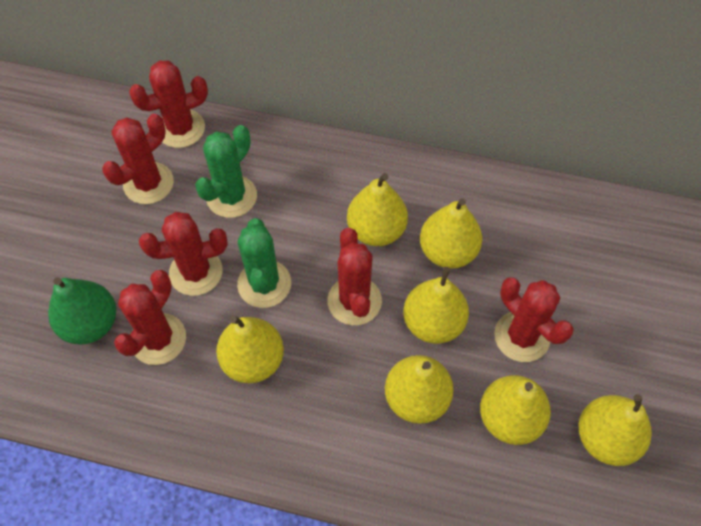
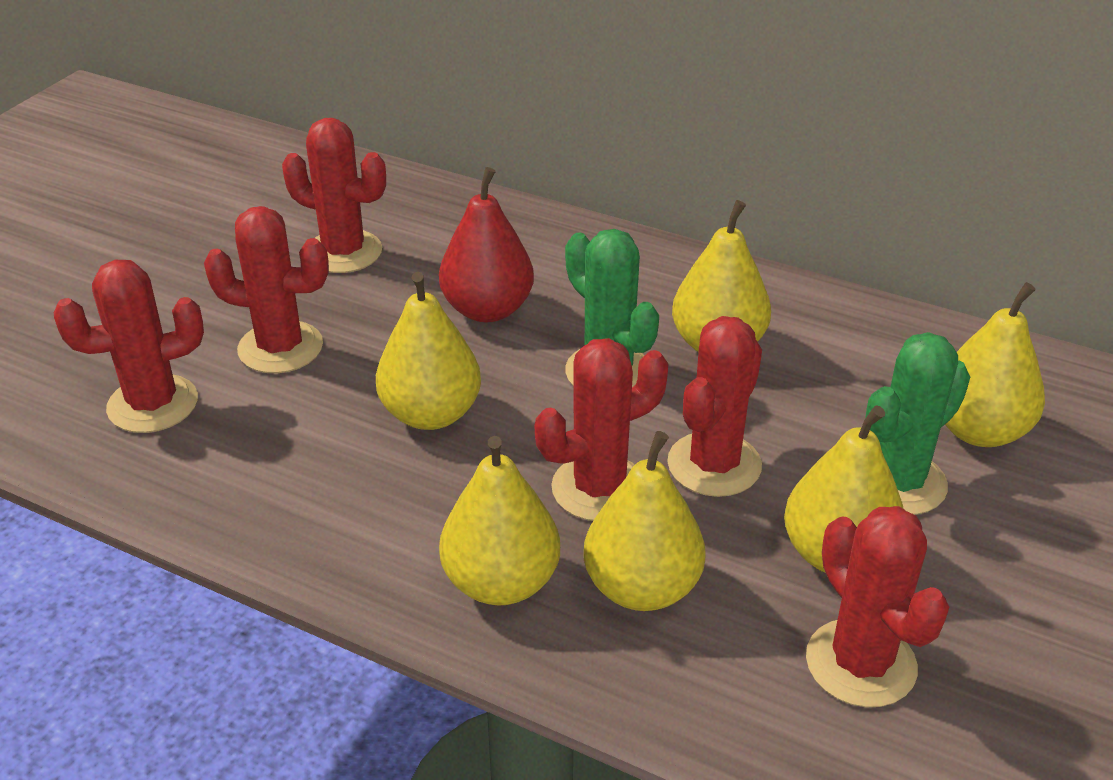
green pear: [48,277,116,345] = 1 -> none = 0
red pear: none = 0 -> [439,167,534,322] = 1
yellow pear: [216,316,284,383] [347,173,408,246] [385,355,454,424] [403,267,469,344] [420,198,482,269] [480,375,551,445] [579,394,652,466] = 7 -> [376,272,481,430] [439,436,560,606] [584,431,706,611] [672,200,771,352] [784,405,904,573] [945,282,1045,447] = 6

